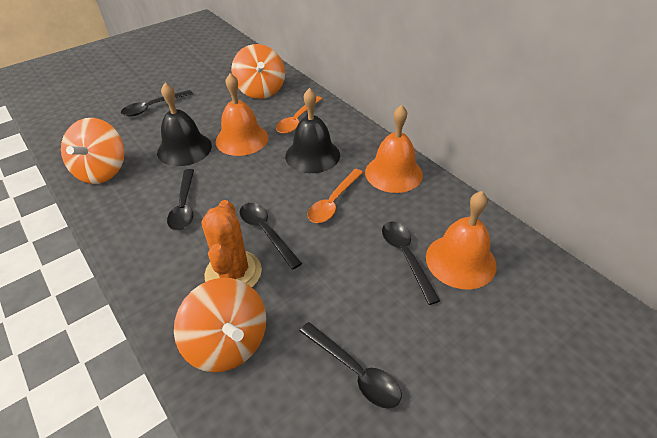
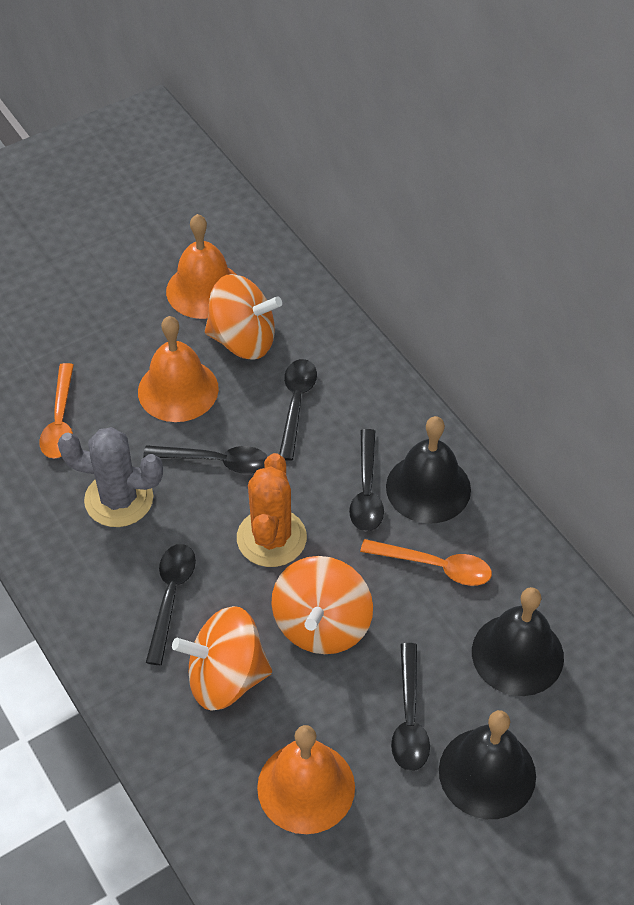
black bell: [157,83,212,166] [285,88,340,173] = 2 -> [386,416,471,524] [439,710,536,819] [472,587,564,696] = 3
grey cactus: none = 0 -> [58,427,163,527] = 1

